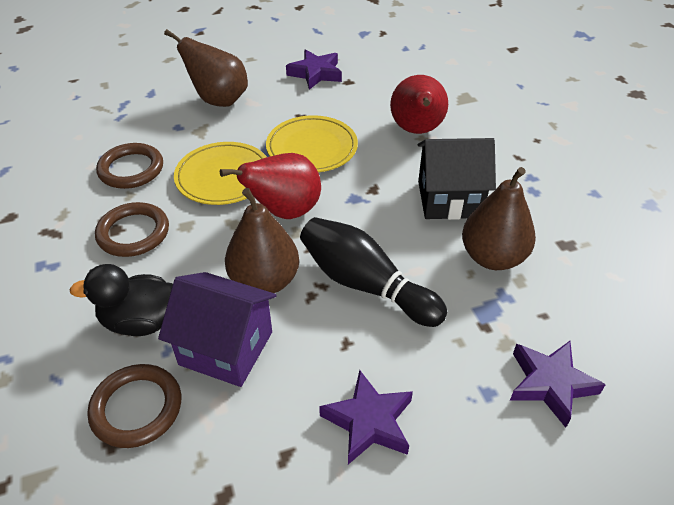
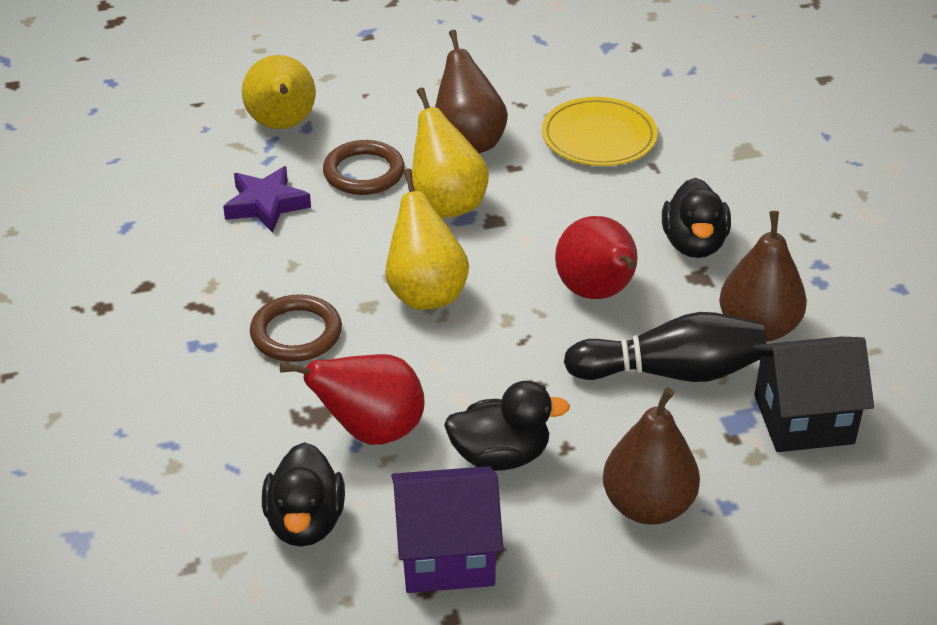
black duck: [70,264,173,336] = 1 -> [262,442,345,547] [444,381,570,471] [662,178,731,258] = 3
brown ring: [87,364,181,448] [95,202,169,257] [96,143,163,189] = 3 -> [250,295,342,362] [323,140,405,195] = 2
purple star: [286,49,342,90] [319,370,413,464] [510,341,606,428] = 3 -> [223,166,311,233] = 1
yellow pear: none = 0 -> [242,55,316,129] [385,168,469,310] [412,88,489,218] = 3
yellow plate: [174,142,267,205] [266,115,358,172] = 2 -> [542,97,658,166] = 1

